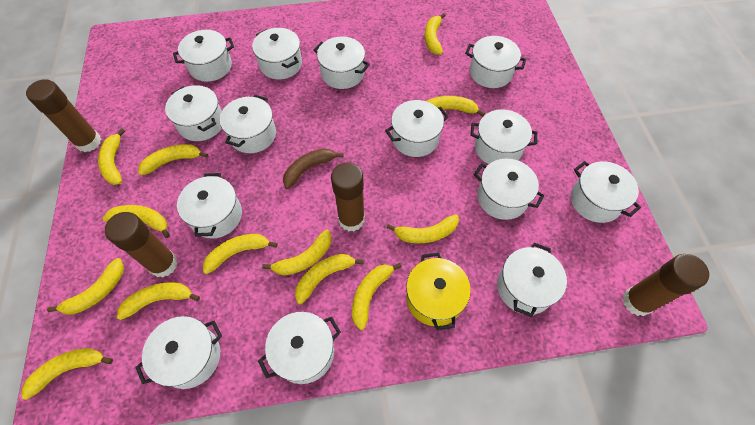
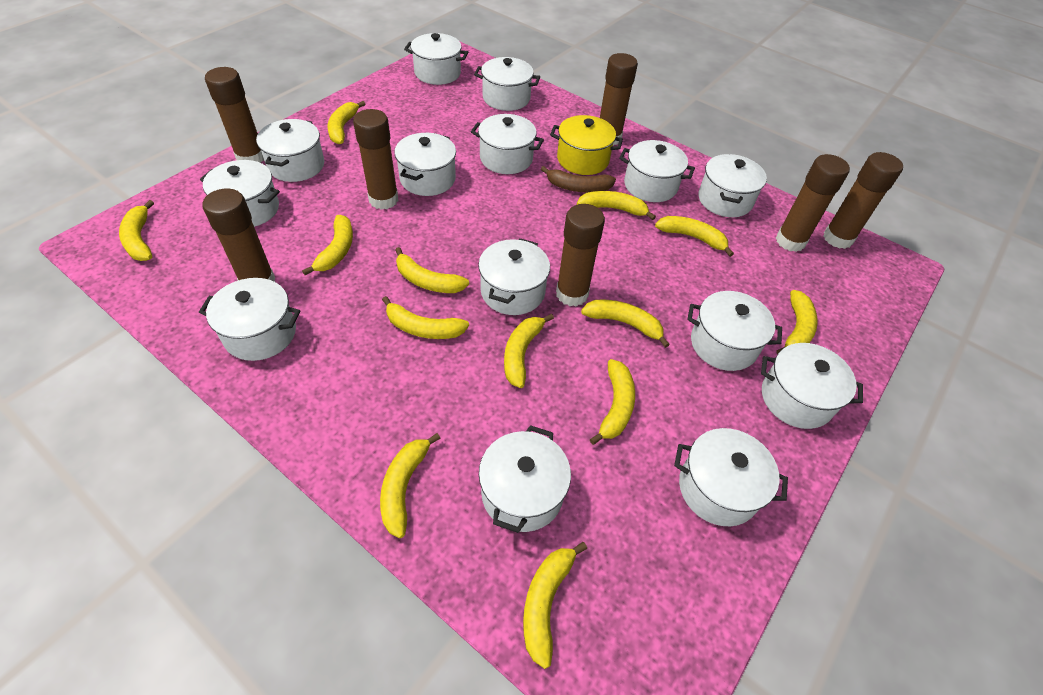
brown glue stick: [26,79,101,152] [105,212,178,277] [331,163,365,231] [622,254,709,316] = 4 -> [202,188,275,282] [205,67,264,163] [353,109,399,210] [556,204,605,306] [600,53,638,146] [776,154,850,252] [823,152,903,249] = 7

